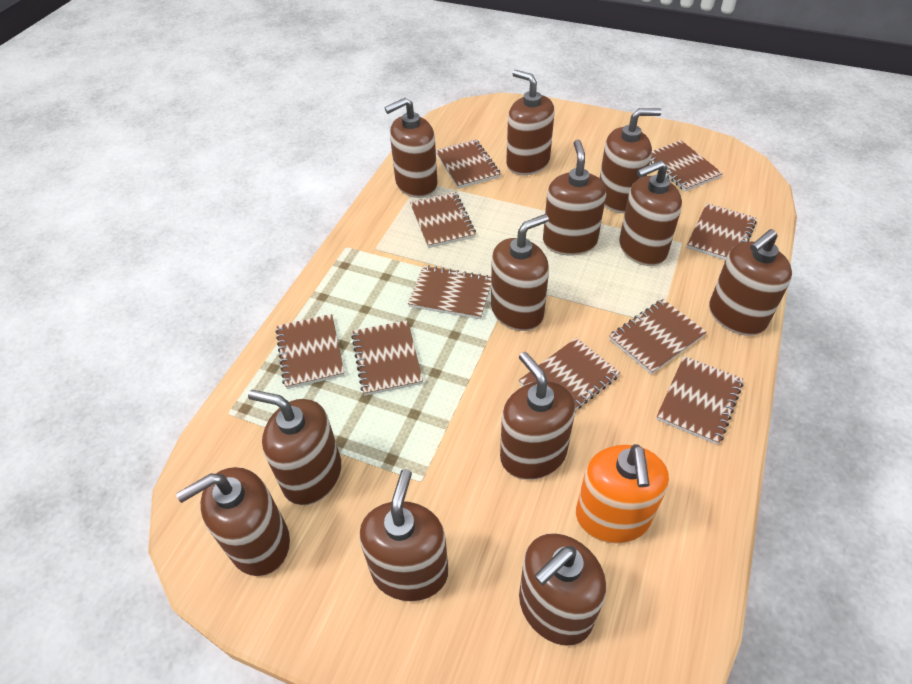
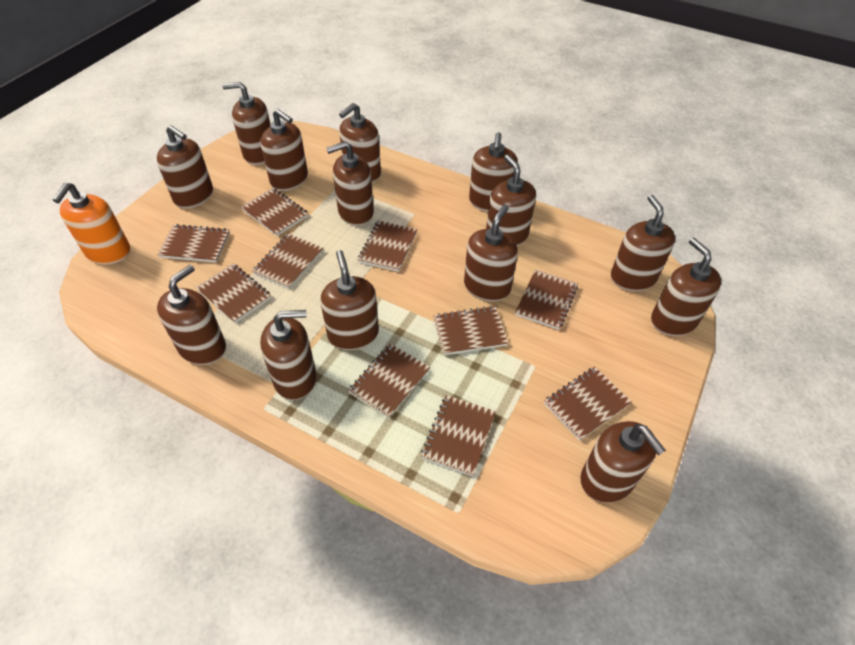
brown soap dispenser: [176,467,290,576] [248,390,342,505] [359,469,448,601] [385,98,438,198] [491,214,549,331] [500,352,575,480] [506,70,555,175] [519,533,606,646] [543,139,606,256] [600,108,662,213] [619,160,682,266] [709,229,792,336] = 12 -> [157,125,213,208] [157,265,226,365] [222,82,270,165] [260,109,308,191] [260,310,317,400] [320,250,379,350] [326,141,374,226] [339,103,381,183] [464,205,518,301] [469,132,518,212] [486,155,536,246] [580,421,666,503] [611,195,675,291] [651,238,721,336] = 14

